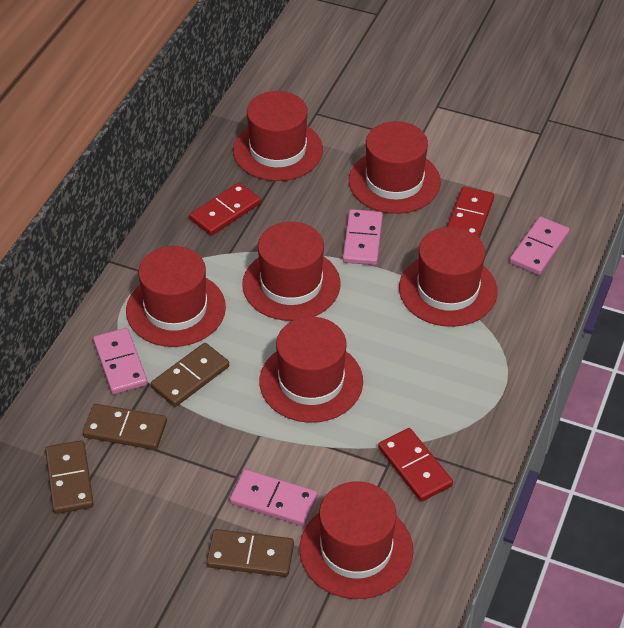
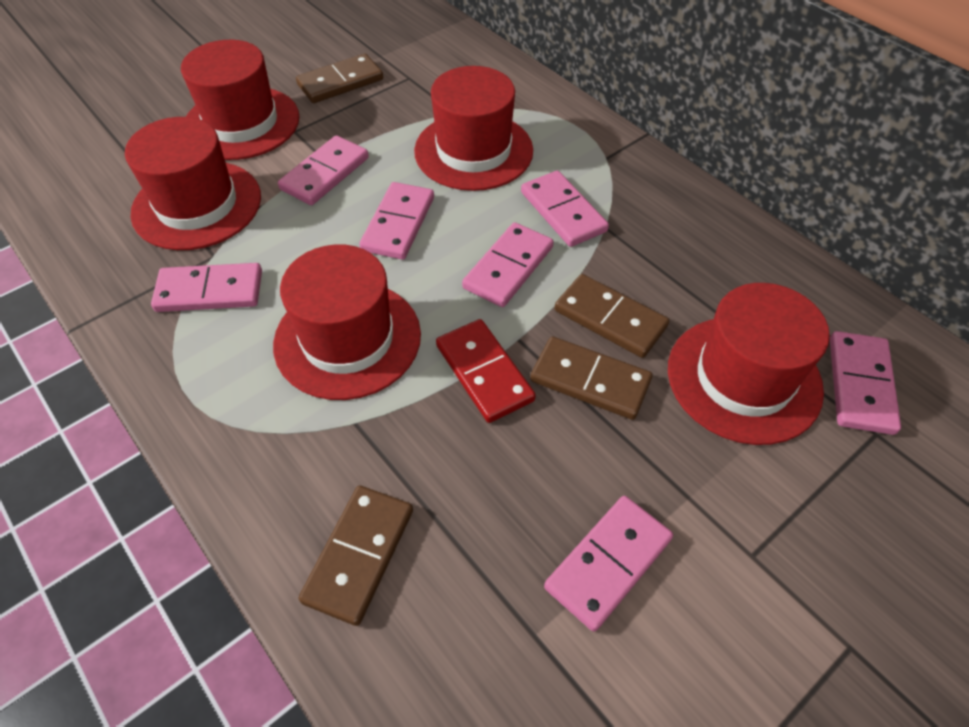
pink domino: [93,328,148,394] [230,469,317,526] [343,209,383,265] [510,216,570,275] = 4 -> [151,263,262,312] [278,135,369,205] [359,182,434,260] [462,222,554,307] [521,171,609,247] [544,496,673,632] [830,331,901,435] = 7
red domino: [189,182,261,236] [378,428,453,502] [447,186,494,238] = 3 -> [436,319,536,423] = 1
red hat: [126,246,226,347] [233,91,323,181] [242,222,340,321] [260,317,363,423] [300,481,413,599] [349,121,441,214] [399,227,498,327] = 7 -> [125,117,261,250] [181,40,299,160] [273,244,421,400] [414,66,533,191] [668,283,830,445] = 5

